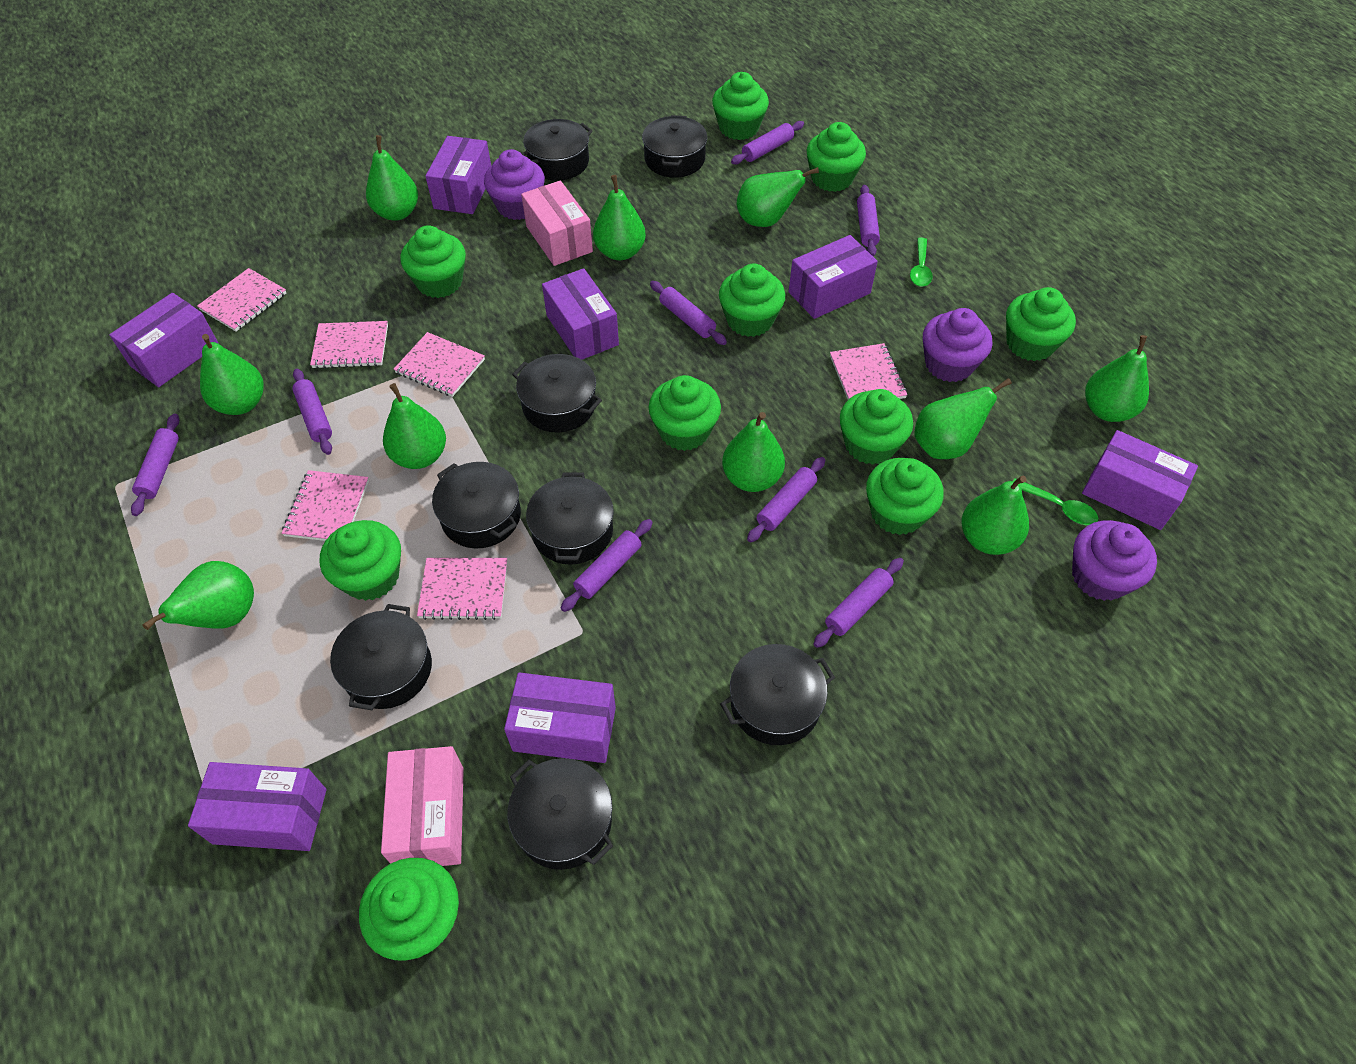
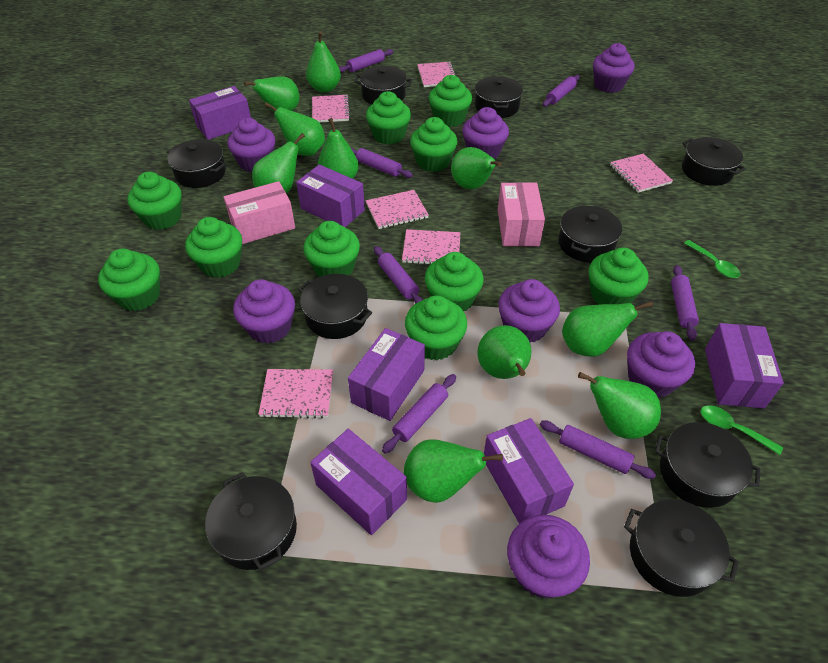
black pot: [330,604,432,710] [432,462,521,548] [508,758,613,870] [512,354,602,433] [521,119,592,181] [526,473,614,565] [642,115,707,178] [720,644,835,745] = 8 -> [167,139,226,188] [205,472,297,570] [298,274,372,339] [354,66,412,105] [475,76,523,118] [558,205,622,262] [624,499,739,597] [655,422,760,508] [682,137,746,186] = 9
purple box: [109,293,219,387] [188,762,326,851] [425,136,491,214] [504,672,616,763] [542,268,619,360] [788,235,878,319] [1082,430,1198,530] = 7 -> [189,86,251,140] [296,164,365,227] [310,429,407,535] [348,328,425,421] [484,418,574,524] [705,323,784,408] = 6
purple cupcake: [484,149,545,220] [923,308,992,382] [1072,520,1157,601] = 3 -> [227,118,275,173] [233,280,295,344] [463,107,509,159] [498,279,560,343] [507,515,590,599] [593,43,635,93] [627,331,695,398] = 7
purple rolling pin: [131,414,179,516] [292,369,332,455] [561,519,653,612] [650,281,727,345] [731,121,804,164] [747,457,825,542] [813,558,904,648] [857,185,880,256] = 8 -> [339,49,393,73] [350,147,413,178] [374,246,423,304] [382,374,456,454] [540,421,656,479] [543,75,580,107] [671,265,699,341] = 7

